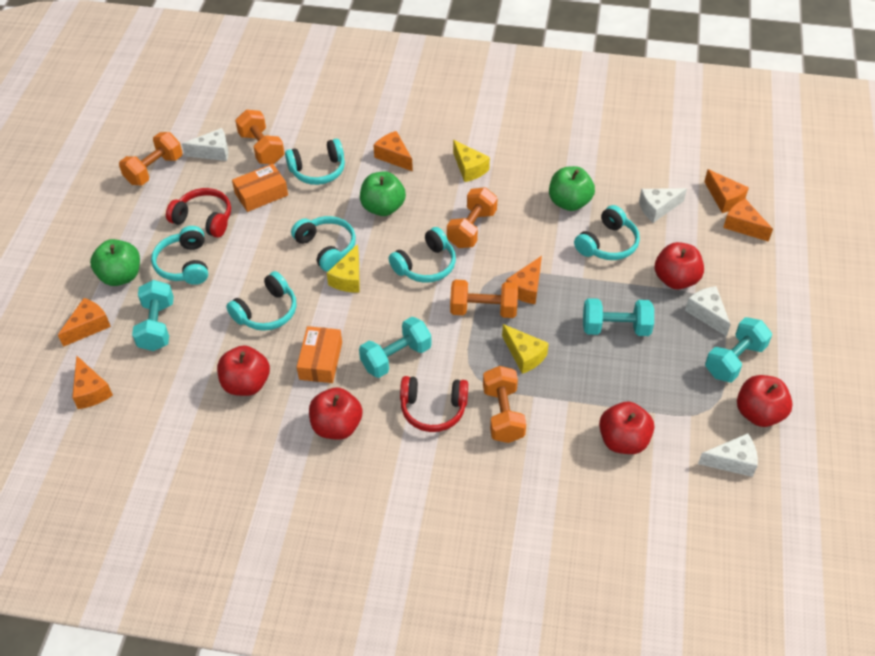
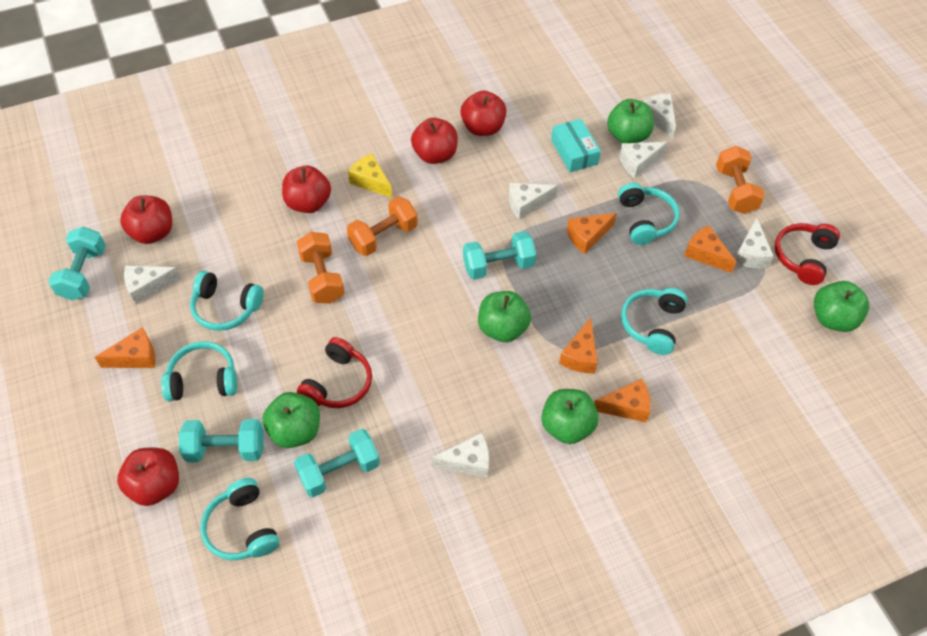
green apple: [90,239,140,286] [360,171,406,216] [549,166,595,211] = 3 -> [263,392,320,448] [478,291,531,342] [541,389,599,444] [607,99,654,143] [814,281,870,332] = 5
orange box: [232,164,288,212] [297,326,342,383] = 2 -> none = 0
orange cheese: [58,298,111,347] [72,356,113,409] [374,131,413,171] [506,256,542,304] [704,169,749,213] [723,199,773,242] = 6 -> [95,327,156,368] [559,318,598,373] [567,213,617,254] [594,379,651,422] [684,225,737,273] = 5
orange dumbbell: [119,132,182,186] [235,110,285,164] [447,187,498,248] [450,280,518,318] [483,366,526,443] = 5 -> [297,232,345,304] [347,196,418,256] [716,146,765,214] = 3
turquoise box: none = 0 -> [551,119,601,172] = 1
turquoise headphones: [151,226,208,285] [226,271,297,331] [285,139,345,185] [291,216,356,272] [388,227,456,283] [574,205,640,260] = 6 -> [161,341,237,401] [190,271,264,331] [200,478,280,560] [618,183,680,245] [621,288,687,355] = 5
white cheese: [182,128,228,161] [639,188,687,223] [685,286,731,337] [698,433,758,477] = 4 -> [124,265,181,305] [431,432,489,478] [509,183,558,220] [619,142,668,178] [643,93,676,139] [735,217,774,268] = 6
yellow cheese: [327,244,360,293] [453,140,490,182] [502,324,549,374] = 3 -> [348,153,392,198] = 1

